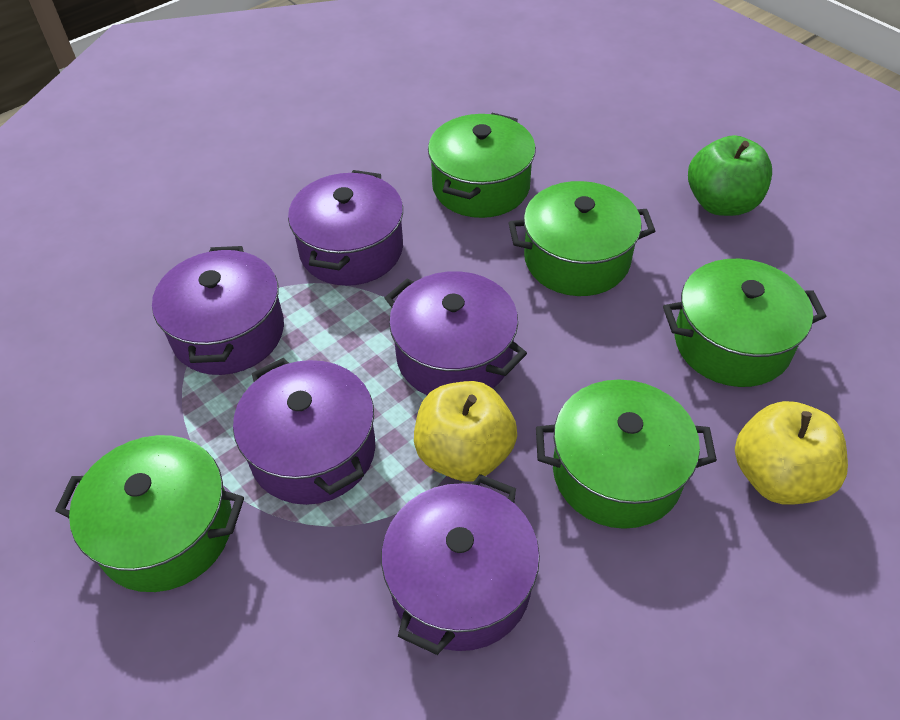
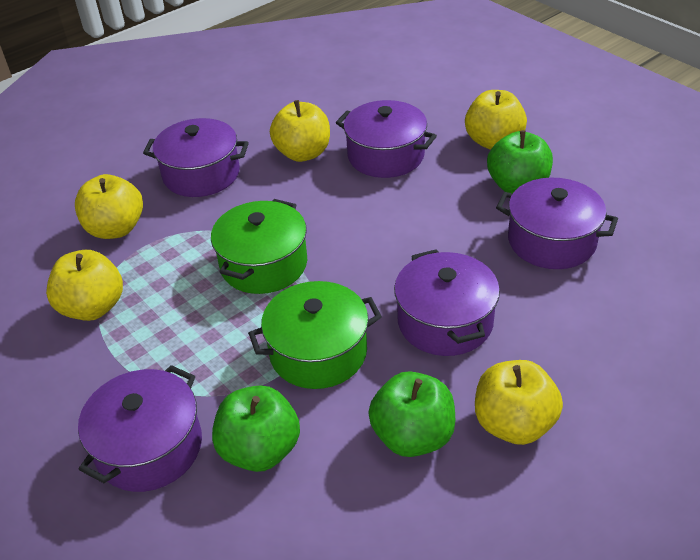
green apple: [688,135,772,216] = 1 -> [212,385,300,472] [368,371,455,457] [487,130,553,194] = 3
green pot: [55,435,244,592] [428,113,536,218] [509,181,655,296] [536,380,717,529] [663,259,826,387] = 5 -> [211,199,307,294] [248,281,382,389] = 2
yellow apple: [414,381,517,481] [735,401,848,505] = 2 -> [46,250,123,321] [75,174,143,239] [270,100,330,162] [465,90,527,150] [475,360,563,445] = 5

